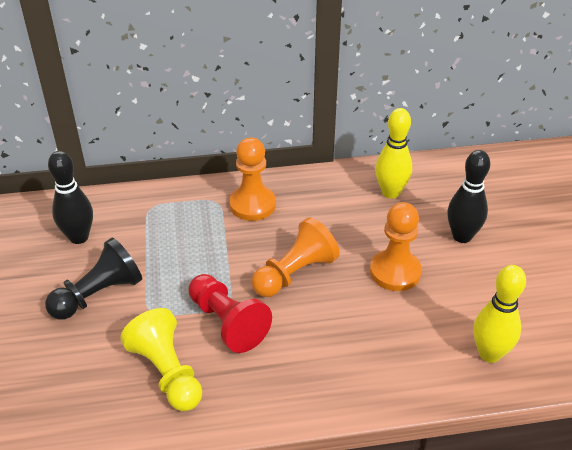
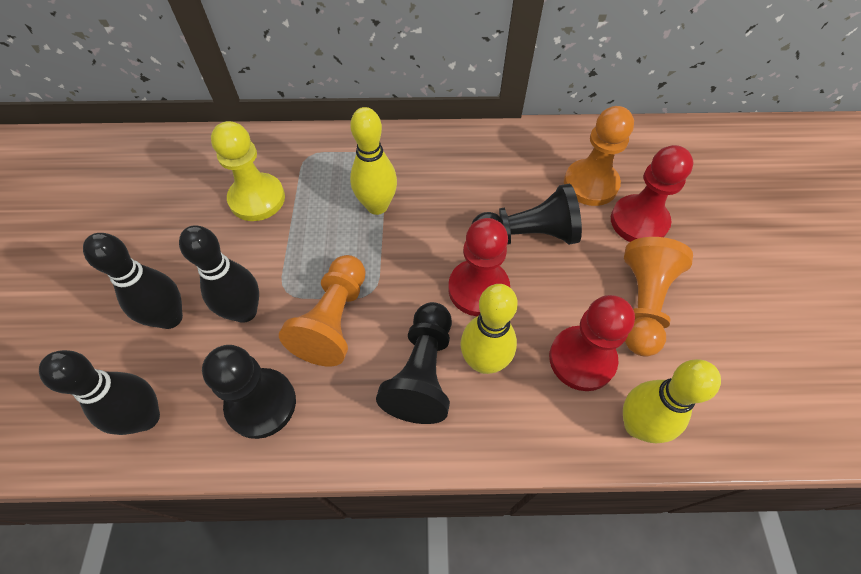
black bowling pin: [48,151,93,244] [447,150,490,243] = 2 -> [39,350,160,435] [83,233,183,329] [179,225,259,323] = 3
black pawn: [45,237,142,320] = 1 -> [202,345,296,439] [376,302,452,424] [471,184,582,245] = 3
red pawn: [188,274,272,353] = 1 -> [448,218,510,316] [549,295,635,391] [611,145,693,242] = 3
yellow bowling pin: [375,108,412,199] [473,265,526,363] = 2 -> [350,107,397,215] [460,284,518,374] [623,359,721,444] = 3

